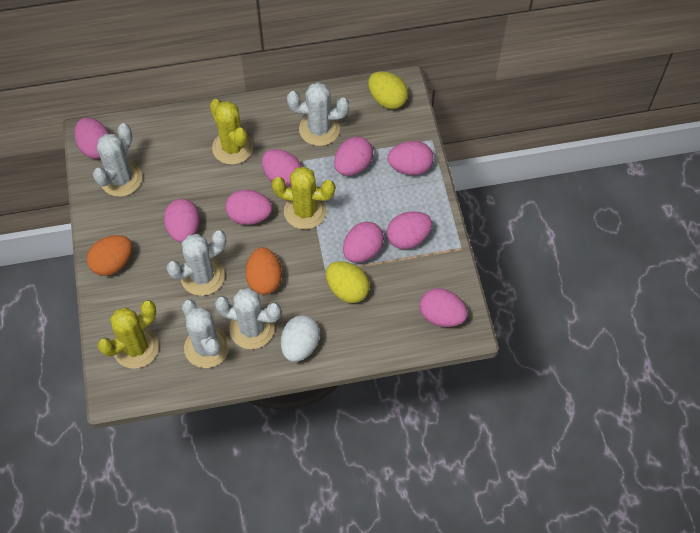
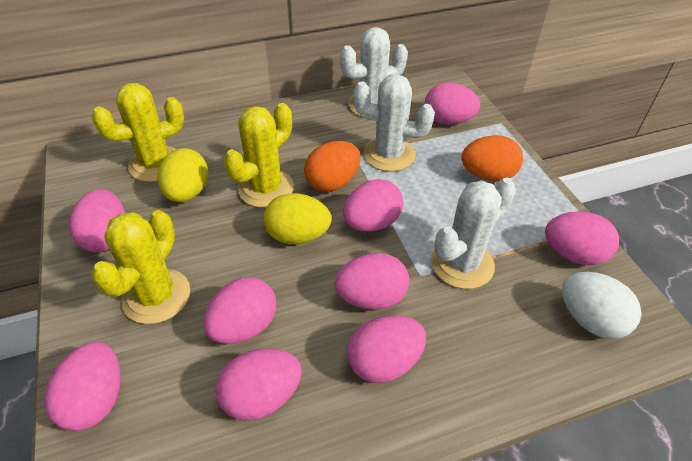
white cactus: [93,123,142,197] [166,230,226,296] [182,300,230,368] [215,288,281,349] [287,82,349,146] = 5 -> [340,27,408,117] [353,74,435,172] [431,177,516,289] = 3

